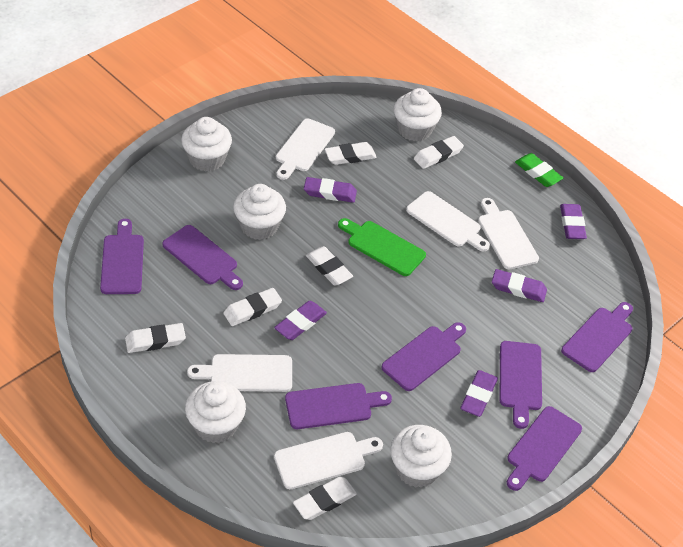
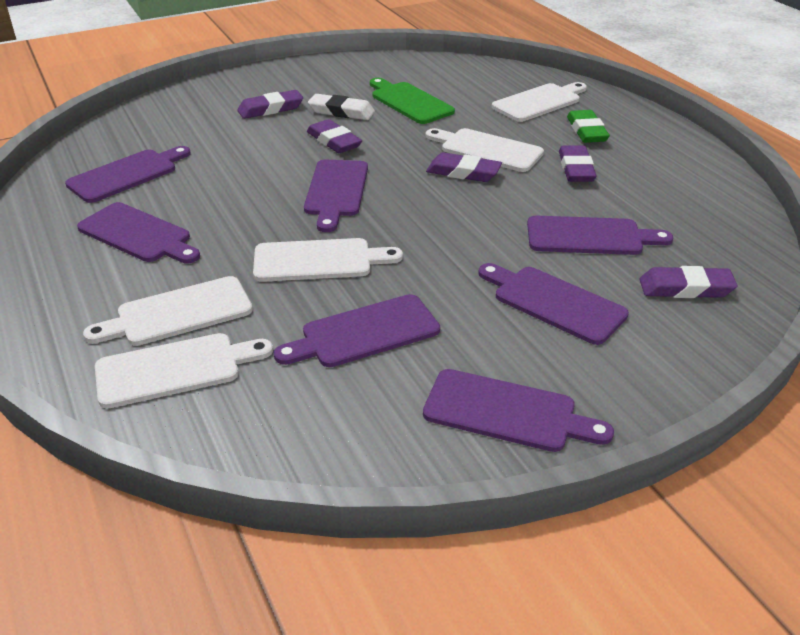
white cupcake: [181,117,232,172] [185,381,246,443] [233,184,286,240] [390,425,452,488] [394,88,442,141] = 5 -> none = 0
white eraser: [125,323,186,353] [223,288,282,326] [293,477,357,520] [306,246,353,286] [325,142,377,165] [414,136,464,169] = 6 -> [308,94,375,120] = 1

